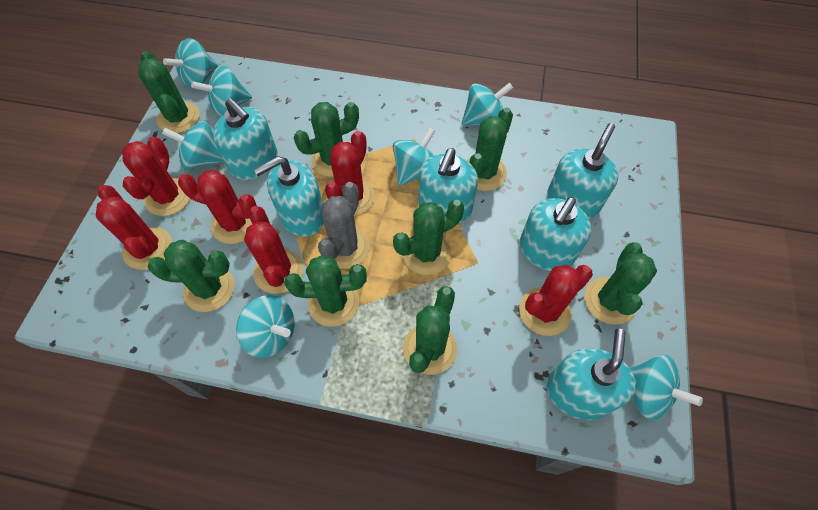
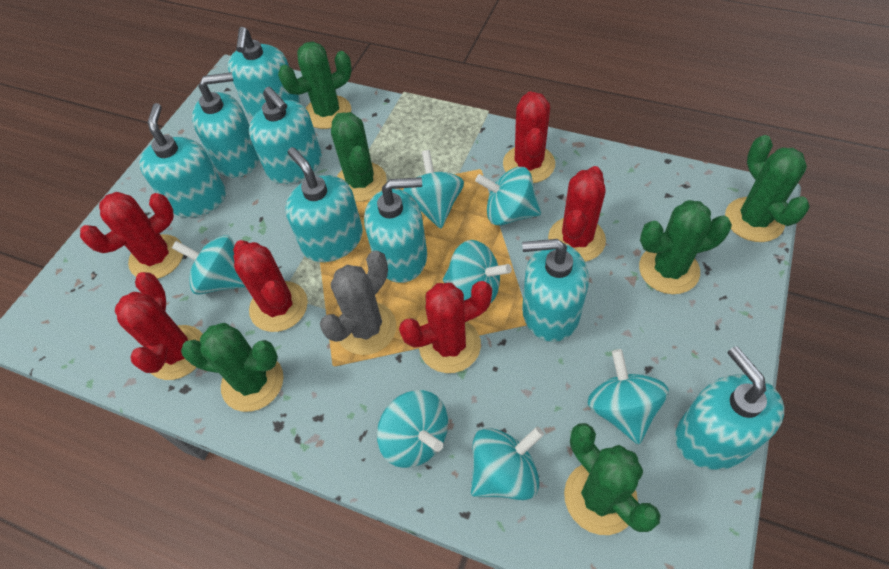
green cactus: [138,51,200,133] [148,240,234,312] [284,255,367,327] [294,102,359,177] [393,200,464,275] [403,286,457,375] [467,108,513,191] [585,242,657,325] = 8 -> [181,323,284,412] [278,41,352,129] [331,112,387,202] [564,423,661,535] [639,200,732,294] [725,135,810,242] = 6
turquoise soap dispenser: [213,98,278,180] [254,156,324,237] [419,148,478,223] [520,197,592,271] [547,123,619,219] [547,329,636,420] = 6 -> [139,103,226,218] [192,72,259,178] [228,27,300,117] [249,87,322,184] [285,147,363,262] [364,177,427,283] [522,239,589,342] [675,346,784,470] = 8

